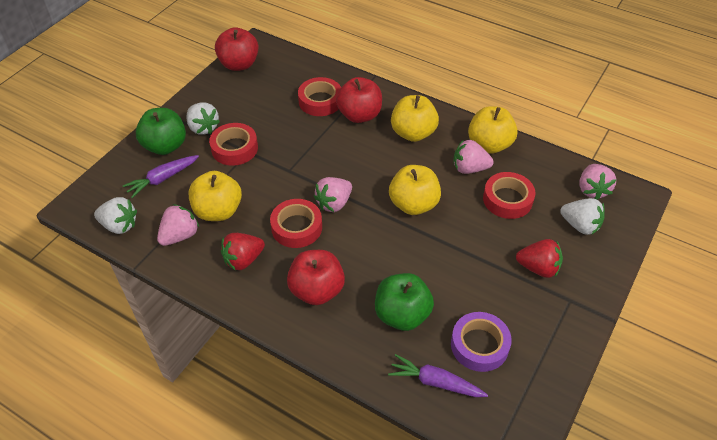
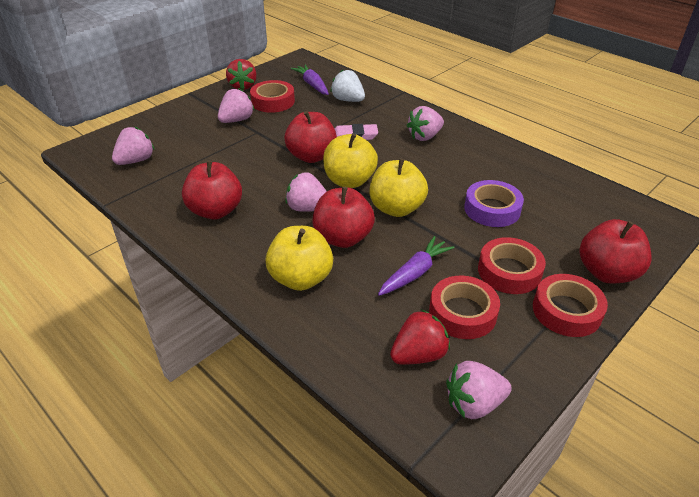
green apple: [136,108,186,155] [375,273,434,331] = 2 -> none = 0
pink eraser: none = 0 -> [335,124,378,140] = 1
pink strawberry: [157,204,199,246] [314,177,352,212] [454,139,494,174] [579,164,616,200] = 4 -> [112,126,154,165] [218,88,255,123] [285,172,327,212] [406,106,444,141] [446,361,512,419] = 5
red apple: [215,27,259,71] [287,250,345,305] [336,77,382,123] = 3 -> [182,161,242,220] [285,111,337,163] [313,187,375,248] [580,219,652,284] = 4
white strawberry: [94,197,137,234] [186,103,220,135] [560,198,605,235] = 3 -> [330,70,365,102] = 1
yellow apple: [188,171,242,221] [389,165,441,215] [391,95,439,142] [468,106,518,154] = 4 -> [265,226,333,291] [323,134,378,188] [370,159,428,217] = 3

